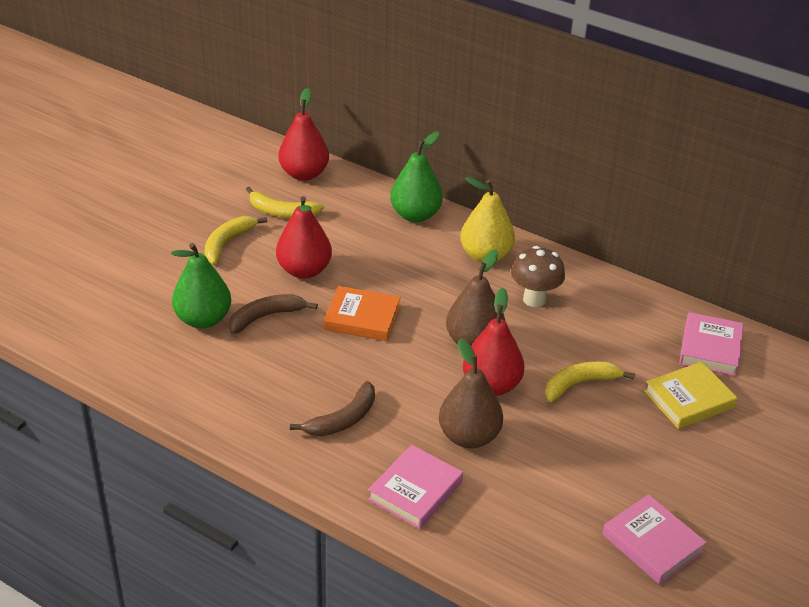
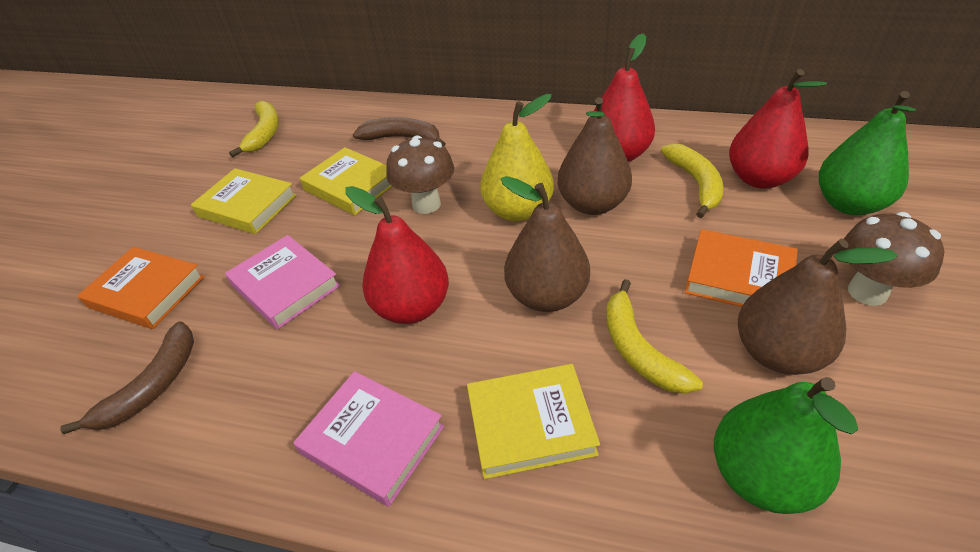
brown mushroom: [511,246,565,307] = 1 -> [386,135,454,214] [842,212,945,306] = 2
brown pear: [439,338,503,449] [446,249,505,345] = 2 -> [501,176,590,312] [557,97,632,215] [738,239,898,375] = 3
orange book: [324,286,401,341] = 1 -> [77,247,205,329] [685,229,798,307] = 2
pink book: [368,444,463,529] [602,494,707,585] [679,312,744,376] = 3 -> [225,235,341,329] [293,371,444,507] = 2
yellow book: [644,362,737,429] = 1 -> [191,168,296,234] [300,147,392,215] [467,364,600,479] = 3

